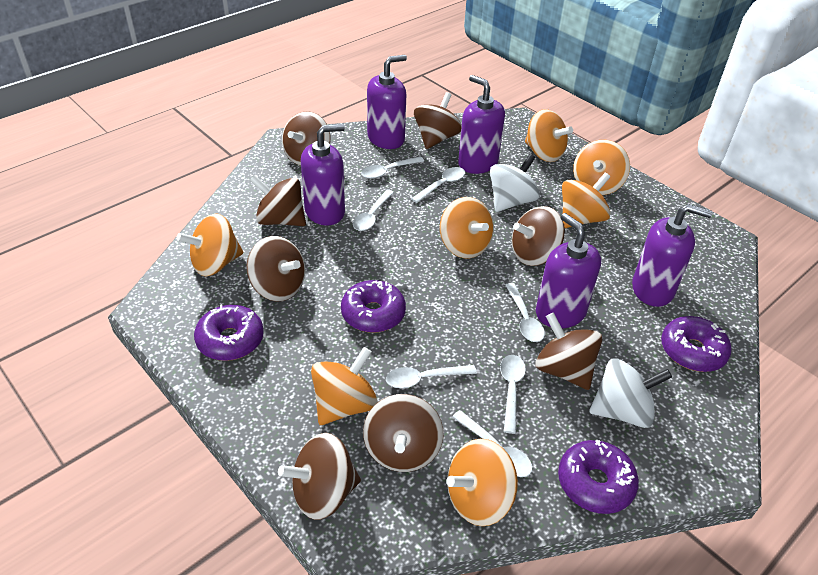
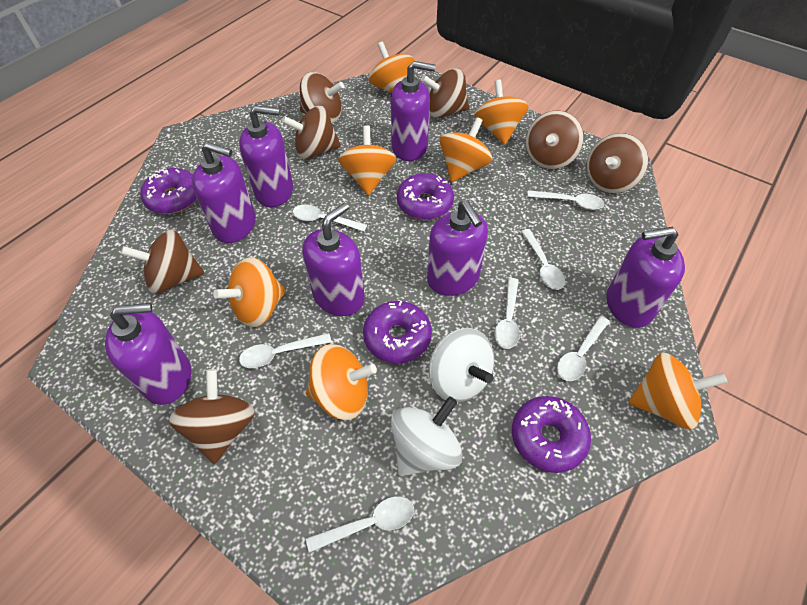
brown spinning top: [247,236,305,302] [250,175,306,226] [278,433,361,520] [282,111,330,166] [363,394,443,472] [414,92,462,149] [512,206,565,266] [536,312,602,390] = 8 -> [121,229,204,294] [168,369,255,464] [282,106,341,160] [300,72,344,123] [421,68,469,118] [525,110,584,169] [586,133,648,194] = 7
purple soap dispenser: [301,124,345,225] [367,55,407,149] [458,75,505,174] [536,213,601,328] [632,204,713,307] = 5 -> [105,303,191,405] [192,142,256,243] [239,105,293,207] [302,203,364,316] [390,61,436,161] [427,201,488,296] [606,227,685,328] = 7

